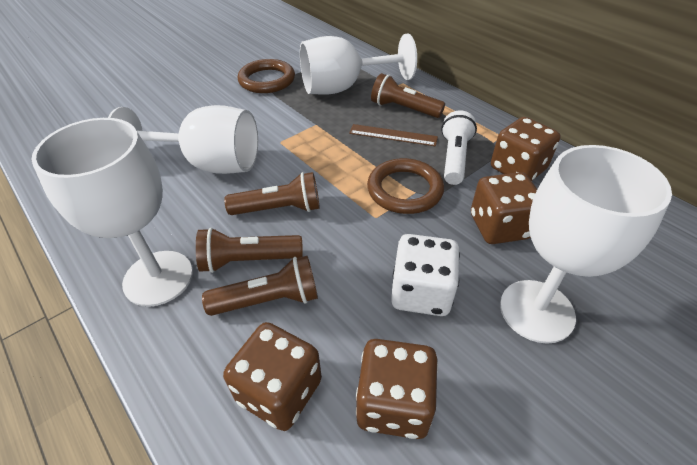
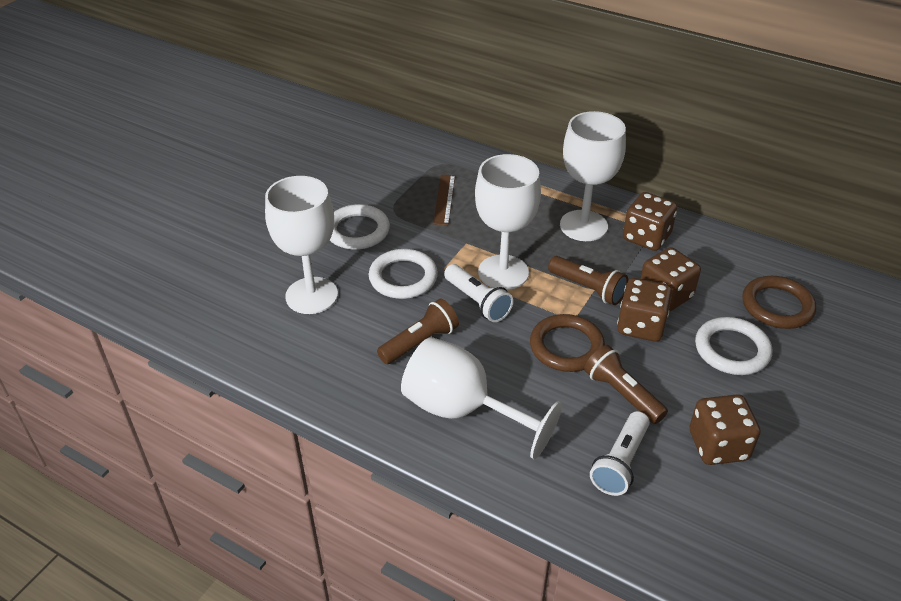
brown flashlight: [196,228,303,273] [202,256,318,316] [224,172,320,215] [371,73,445,118] = 4 -> [377,298,459,364] [548,256,628,305] [584,345,668,424] = 3
white dice: [391,234,460,316] = 1 -> none = 0
white flashlight: [441,110,477,185] = 1 -> [444,264,513,322] [590,411,650,496] = 2
white ring: none = 0 -> [330,204,390,250] [369,249,438,299] [695,317,772,375] = 3

